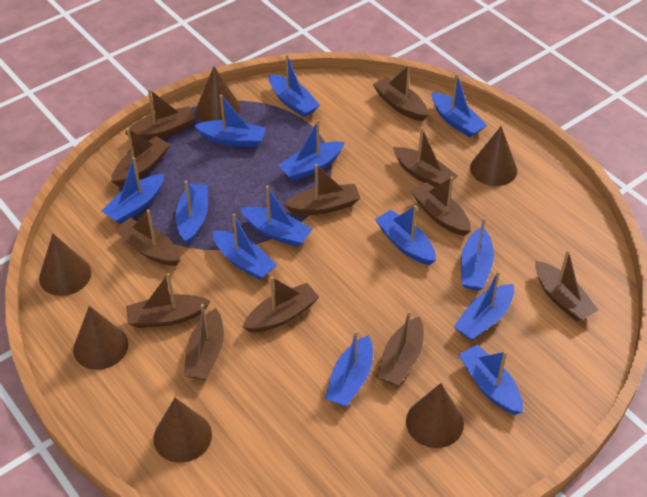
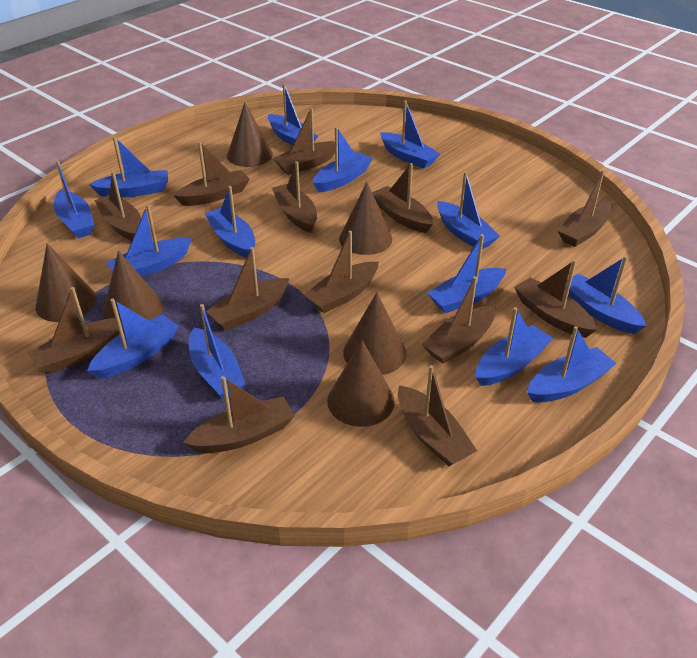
blue boat: [102,157,164,224] [176,181,208,244] [194,94,266,147] [213,213,277,280] [240,186,312,247] [269,54,320,117] [278,120,345,181] [325,330,373,407] [375,205,436,265] [432,73,487,138] [454,271,514,341] [459,345,523,415] [461,217,494,291] = 13 -> [54,160,95,238] [87,298,179,379] [89,136,168,198] [106,204,192,277] [189,304,246,399] [204,186,255,258] [268,83,318,146] [313,127,373,192] [380,100,440,169] [427,234,506,313] [437,172,500,249] [476,307,553,386] [527,326,616,402] [565,256,646,334] = 14
brown boat: [111,128,170,187] [115,209,180,266] [125,89,196,141] [126,273,210,328] [184,304,224,380] [243,276,319,333] [284,164,360,215] [373,65,428,121] [376,310,424,386] [393,127,458,187] [411,176,471,236] [535,250,598,321] = 12 -> [28,287,123,374] [94,171,141,241] [173,142,250,206] [183,376,295,453] [206,247,289,330] [272,162,317,233] [273,108,335,175] [304,231,378,313] [372,163,433,233] [398,365,477,466] [422,276,496,364] [514,260,597,338] [558,170,612,247] = 13

